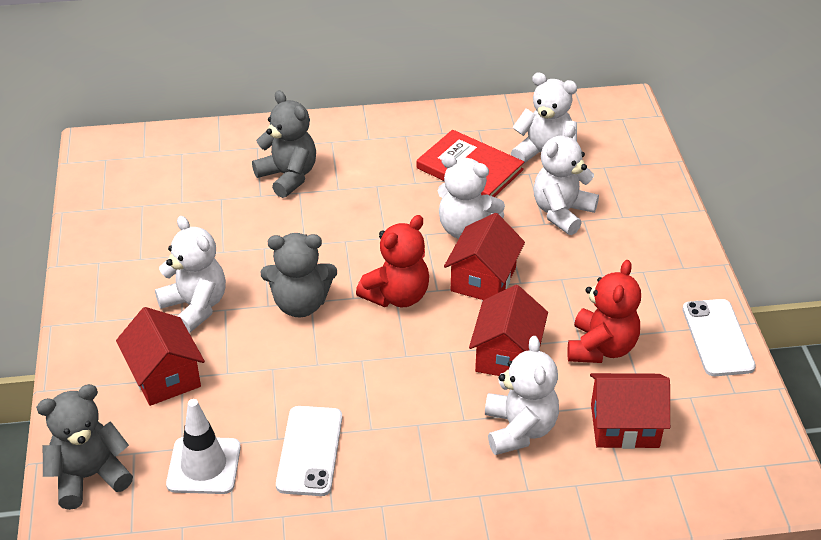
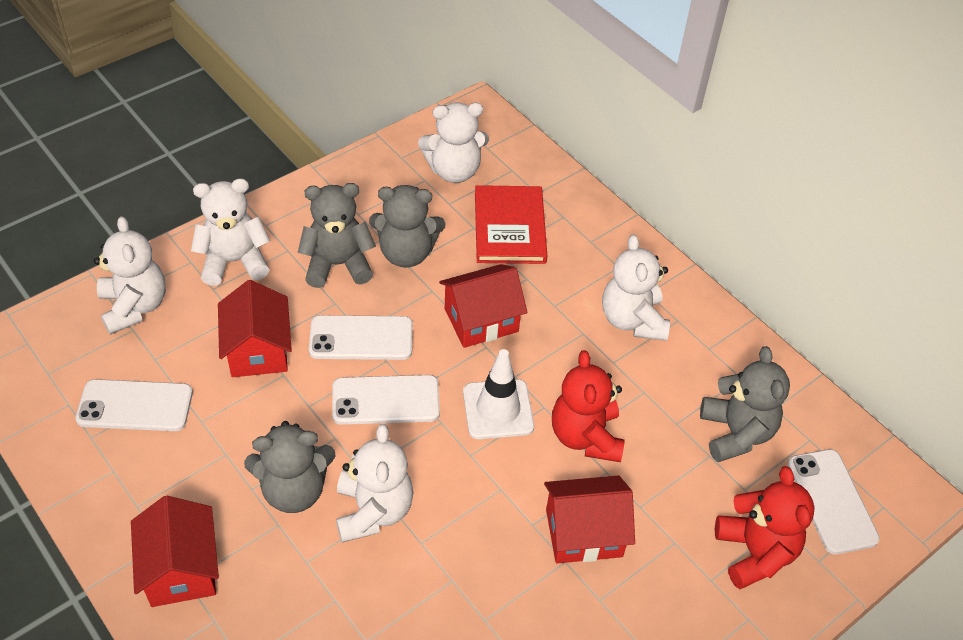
grey teddy bear: [36,384,133,510] [252,90,316,198] [261,233,337,317] = 3 -> [244,421,336,513] [298,183,376,288] [369,185,445,268] [700,346,790,462] = 4
white phone: [276,406,342,496] [682,299,756,376] = 2 -> [75,379,193,431] [309,315,413,360] [332,375,440,425] [788,449,880,554] = 4

